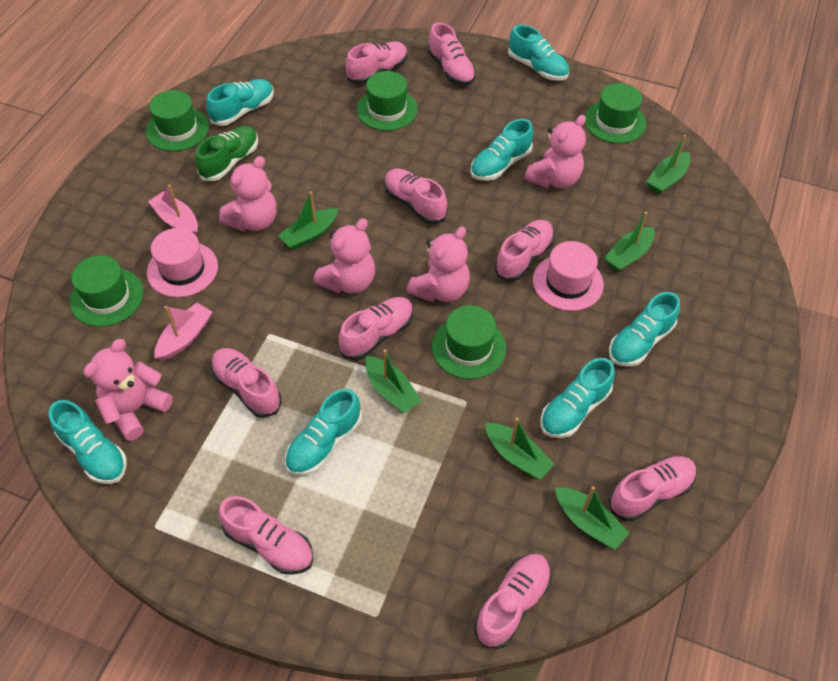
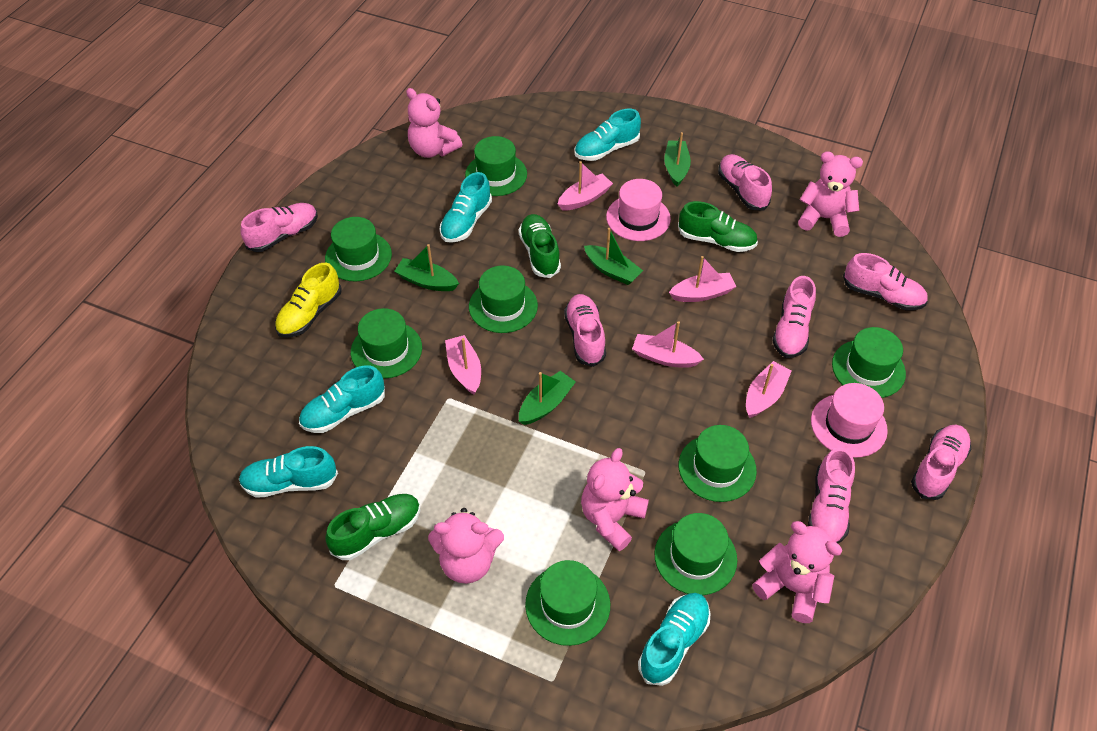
green boat: [278,191,338,250] [365,349,421,413] [485,418,555,480] [555,486,629,550] [604,212,655,272] [646,135,690,194] = 6 -> [394,244,459,291] [519,371,576,425] [584,228,643,285] [664,132,691,187] = 4
green hat: [70,255,144,327] [146,90,209,151] [357,71,418,131] [432,305,506,379] [585,83,646,144] = 5 -> [325,217,392,281] [351,308,422,379] [465,136,527,196] [469,265,538,333] [525,560,610,646] [654,513,737,595] [679,425,757,502] [832,327,906,398] = 8
green shoe: [195,126,258,181] = 1 -> [325,494,421,560] [518,214,561,278] [678,201,758,252] = 3
pink boat: [148,184,198,235] [154,303,212,360] = 2 -> [445,335,481,394] [558,161,613,211] [632,321,704,368] [669,256,736,302] [746,361,792,418] = 5
pink shoe: [211,348,282,418] [219,496,313,575] [339,297,413,360] [346,41,408,84] [384,169,447,224] [428,23,476,85] [474,554,551,649] [495,220,554,281] [609,456,697,521] = 9 -> [240,203,318,252] [564,294,606,367] [718,154,772,210] [772,276,816,358] [808,448,855,543] [843,253,928,310] [911,425,972,500] = 7
turquoise shoe: [49,400,127,484] [206,79,274,126] [285,389,362,475] [470,119,533,181] [508,25,569,81] [540,358,615,438] [609,292,680,367] = 7 -> [239,446,338,498] [299,365,385,433] [440,172,492,243] [574,109,641,161] [638,593,710,686] = 5
yellow shoe: none = 0 -> [275,263,342,338] = 1

